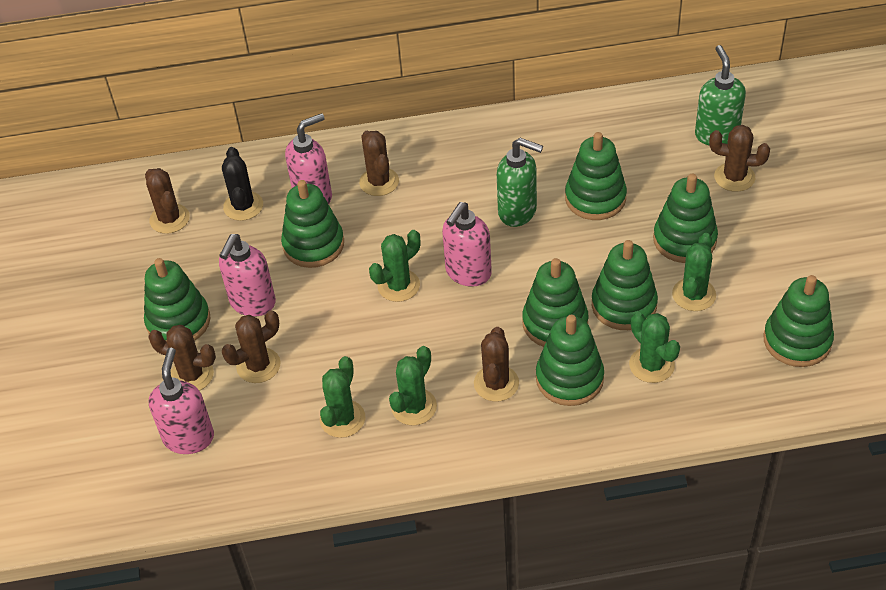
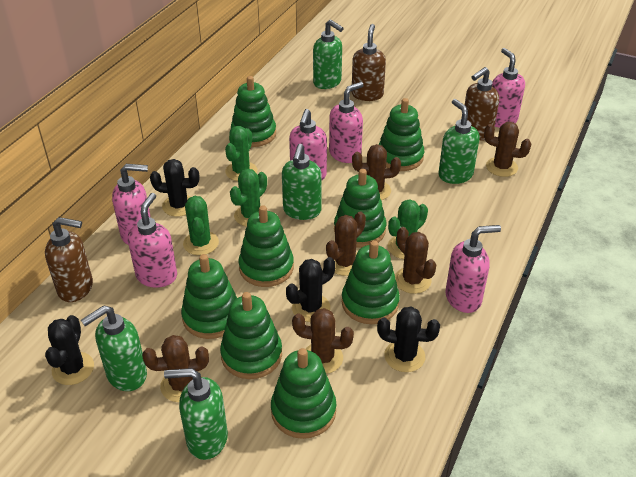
black cactus: [222,147,263,221] = 1 -> [45,315,94,385] [150,159,199,217] [286,257,335,322] [377,307,440,372] = 4
brown soap dispenser: none = 0 -> [45,217,93,302] [352,24,386,101] [465,67,499,141] = 3
green cactus: [320,356,365,438] [369,230,421,302] [389,346,437,426] [629,312,680,383] [672,233,716,311] = 5 -> [183,196,219,255] [225,126,257,181] [230,169,267,227] [388,199,428,259] = 4
green soap dispenser: [497,138,543,227] [695,45,746,145] = 2 -> [81,305,147,391] [164,368,228,460] [282,144,322,220] [313,20,344,89] [438,99,480,184] = 5
pink soap dispenser: [149,348,214,454] [219,234,276,317] [285,113,332,204] [442,202,492,287] = 4 -> [112,164,151,245] [128,193,177,288] [289,109,327,180] [329,82,363,163] [446,225,501,313] [492,48,525,127] = 6

